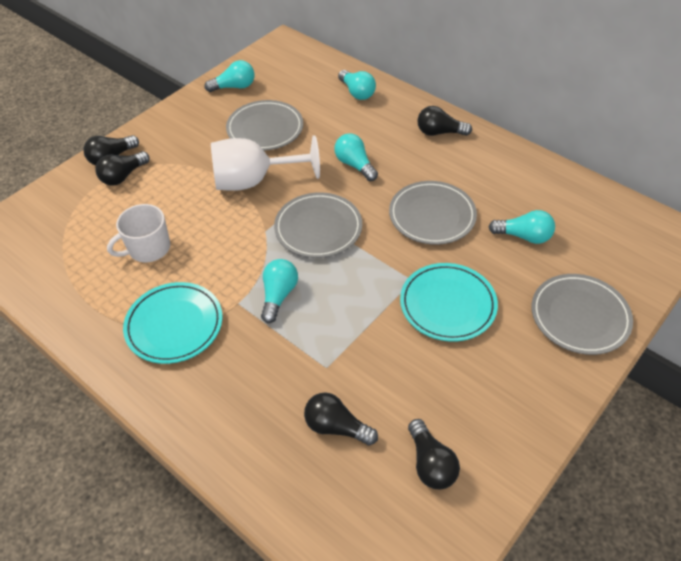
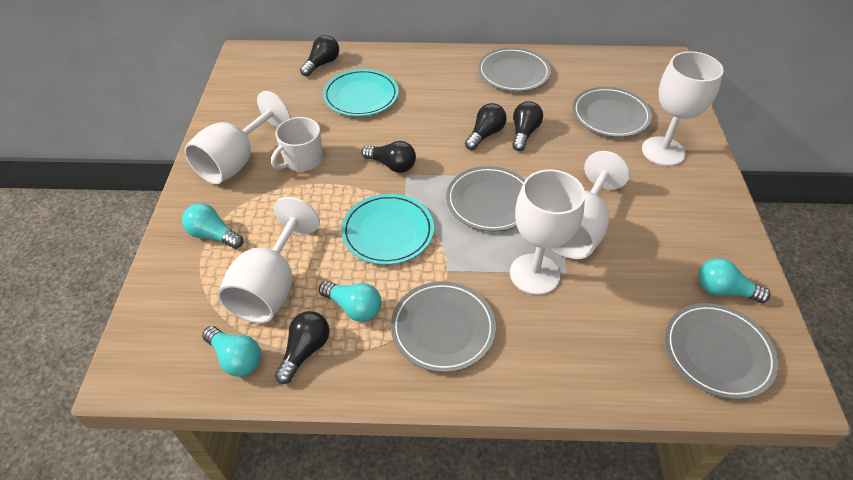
grey plate: [226,100,303,151] [274,192,362,258] [389,181,477,245] [532,274,633,355] = 4 -> [391,281,496,372] [446,166,525,232] [478,48,551,91] [572,87,652,137] [665,303,778,399] = 5
turquoise light bulb: [205,60,255,92] [261,259,298,323] [335,133,378,181] [338,70,376,100] [489,210,555,244] = 5 -> [182,203,243,249] [202,326,261,377] [319,281,382,322] [698,258,770,303] = 4
white goblet: [211,135,320,191] = 1 -> [184,91,291,184] [218,197,320,323] [510,170,585,295] [552,151,630,259] [642,51,724,166] = 5

